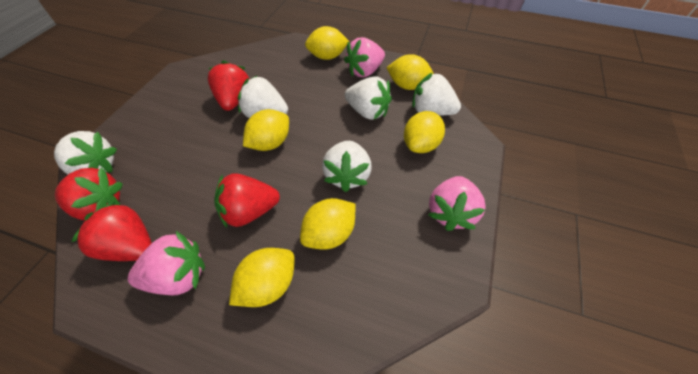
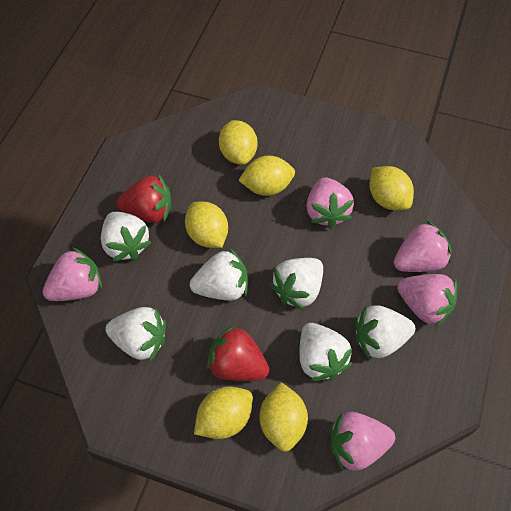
pink strawberry: [128,231,205,295] [344,37,385,77] [428,176,486,231] = 3 -> [43,247,102,301] [306,177,354,229] [330,411,395,471] [394,220,452,272] [397,274,457,327] = 5
red strawberry: [55,167,123,220] [71,201,152,261] [208,61,250,111] [214,173,280,228] = 4 -> [117,175,172,223] [207,325,269,381] = 2
white strawberry: [54,131,117,174] [238,76,288,118] [322,141,372,192] [345,76,392,120] [412,72,461,116] = 5 -> [101,212,152,261] [105,307,166,361] [190,248,248,301] [270,258,323,310] [299,323,352,381] [355,305,415,360] = 6

